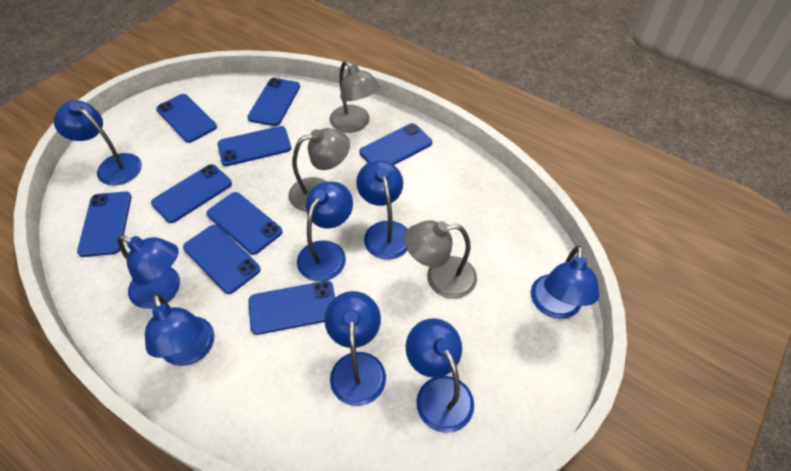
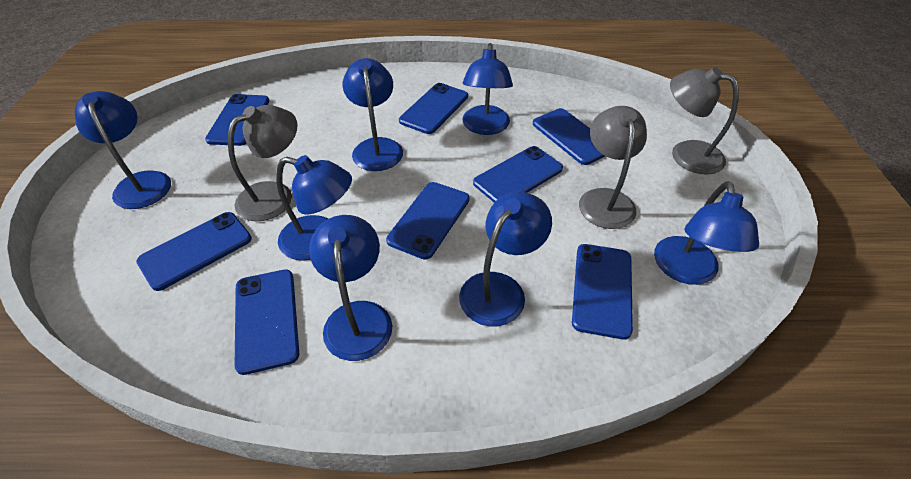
blue lamp: [54,100,142,186] [117,235,180,309] [145,294,215,366] [297,182,353,282] [325,291,386,406] [356,160,408,260] [406,318,474,433] [531,246,599,319] = 8 -> [75,91,171,209] [276,155,352,261] [309,215,392,361] [342,58,403,171] [459,191,552,327] [462,43,513,135] [654,181,759,285] = 7
blue phone: [77,191,132,257] [151,164,232,223] [156,94,217,143] [183,225,260,294] [207,192,282,255] [218,126,291,166] [247,78,300,126] [248,281,335,335] [359,123,432,165] = 9 -> [136,212,252,291] [205,94,269,146] [235,269,299,375] [386,182,470,260] [399,83,468,134] [473,146,563,203] [533,108,605,165] [572,244,633,340] = 8

